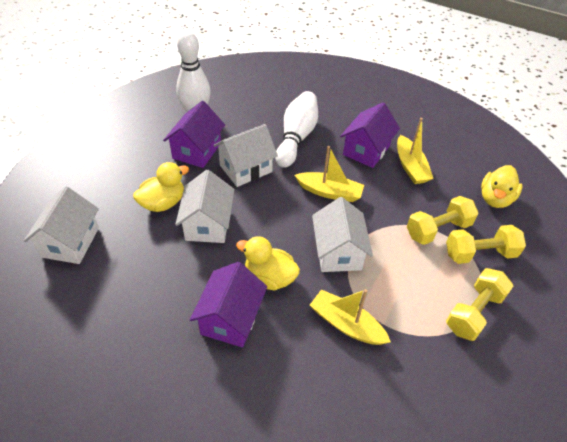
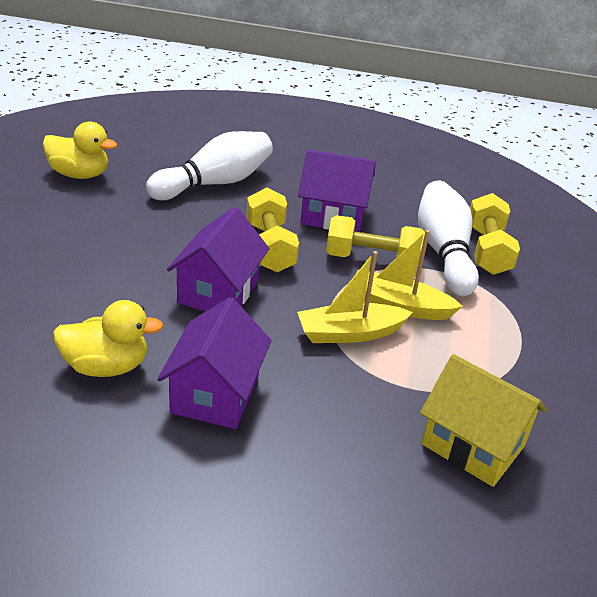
white house: [24,187,99,264] [175,170,235,243] [214,124,278,187] [312,197,373,272] = 4 -> none = 0
yellow boat: [295,146,364,202] [310,289,391,345] [397,118,434,184] = 3 -> [297,251,413,343] [356,230,463,320] = 2
yellow duck: [133,162,189,212] [236,236,300,290] [481,165,522,208] = 3 -> [42,121,117,179] [53,300,164,377] = 2
yellow house: none = 0 -> [420,354,547,487] = 1

